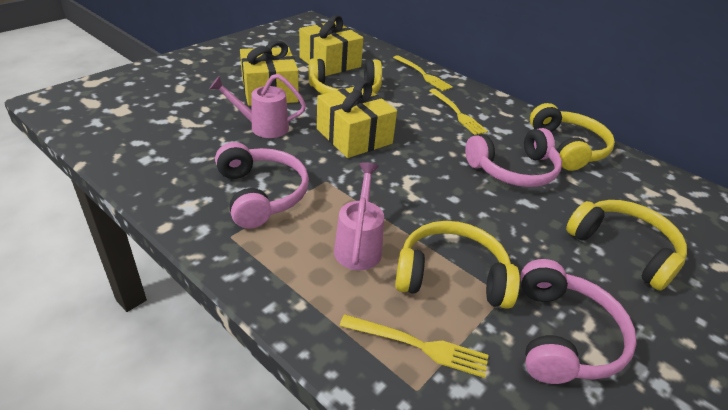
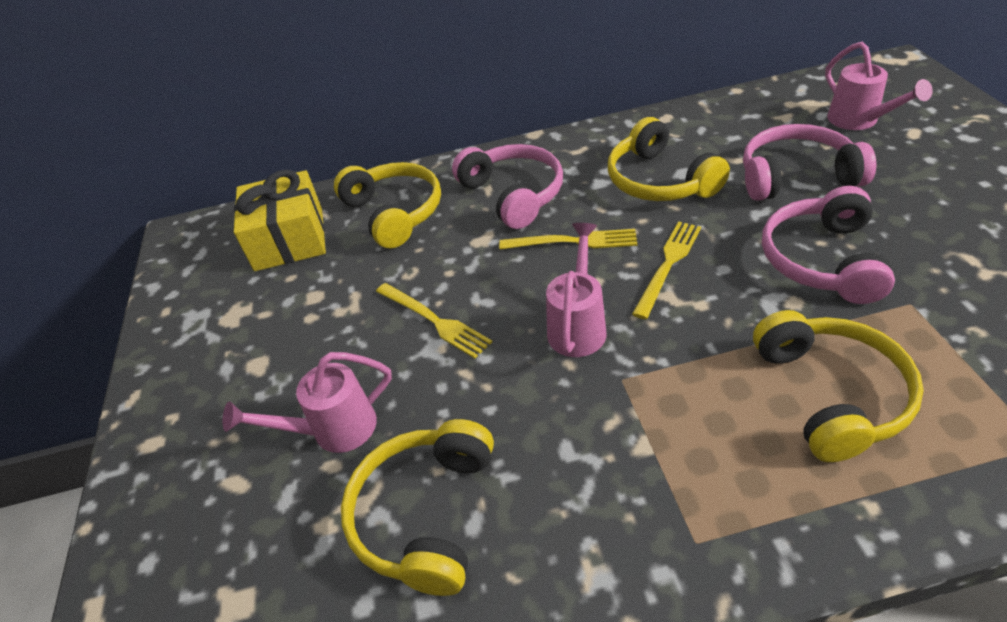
pink watering can: [209,74,306,138] [334,162,384,270] = 2 -> [222,352,392,453] [546,223,606,357] [825,42,933,130] = 3
yellow gift: [240,41,299,106] [299,15,363,76] [317,81,397,158] = 3 -> [234,170,326,271] = 1

